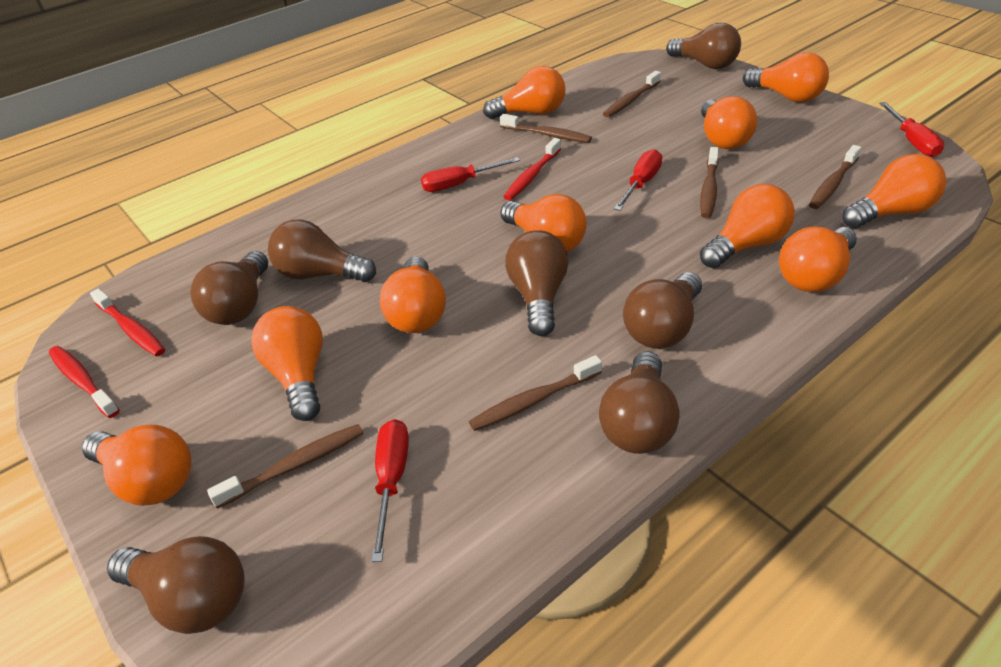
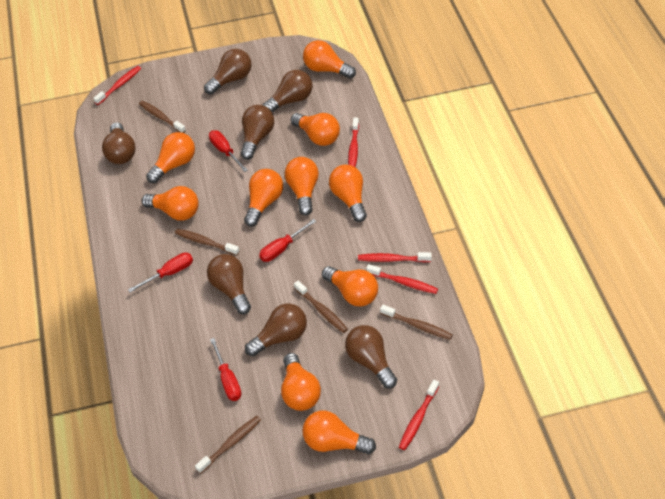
brown toothbrush: [207,424,364,509] [469,355,602,431] [500,114,592,143] [603,71,661,118] [700,147,719,218] [809,145,861,209] = 6 -> [139,101,186,133] [175,229,239,256] [195,416,261,474] [294,281,348,333] [380,305,453,340] = 5
red toothbrush: [49,346,120,418] [90,288,165,357] [503,138,561,200] = 3 -> [94,66,141,105] [348,118,359,167] [358,252,432,262] [366,264,438,294] [399,380,439,450] = 5

